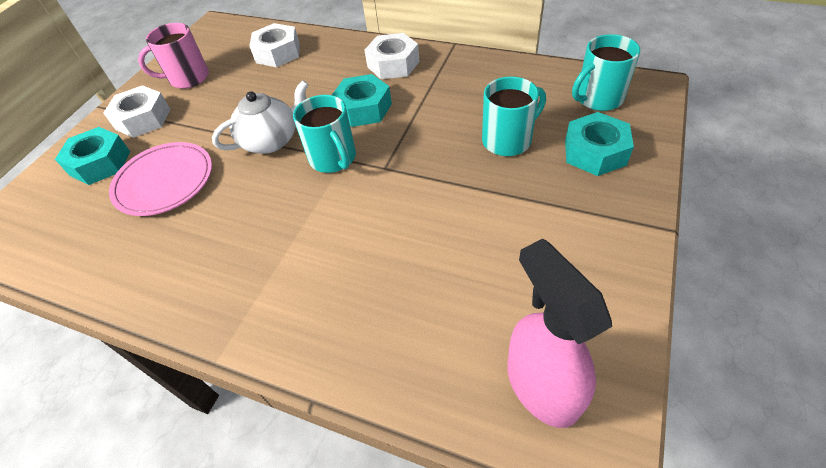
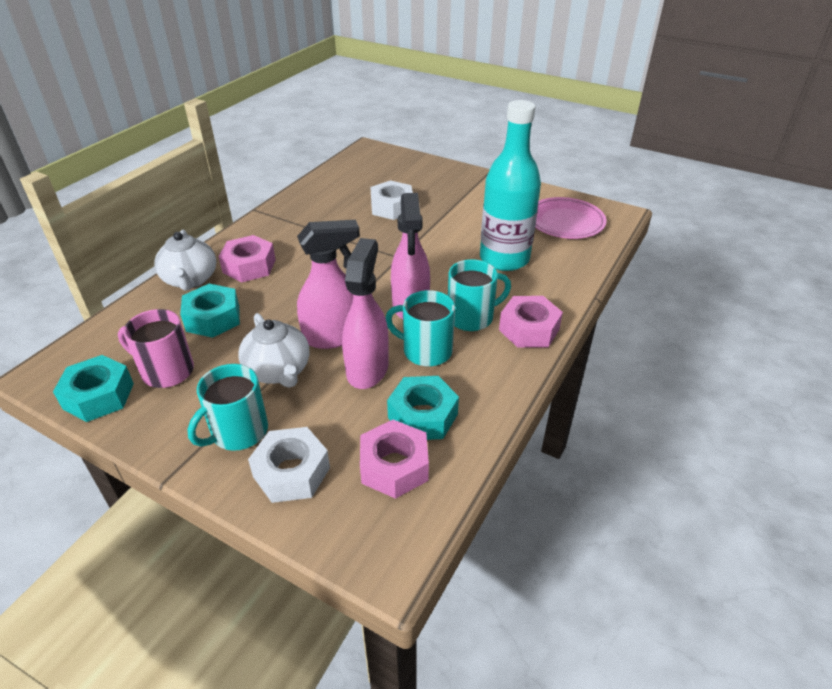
pink nut: none = 0 -> [219,235,276,282] [360,420,429,499] [499,296,563,348] = 3
pink spray bottle: [507,238,612,428] = 1 -> [297,220,360,349] [342,238,389,389] [391,193,430,319] = 3
turquoise bottle: none = 0 -> [480,100,541,271] = 1
white nut: [103,85,170,138] [249,23,300,67] [364,33,420,79] = 3 -> [248,427,330,503] [370,180,413,220] = 2
white teapot: [212,80,309,154] = 1 -> [154,230,216,291] [238,313,310,388] = 2

